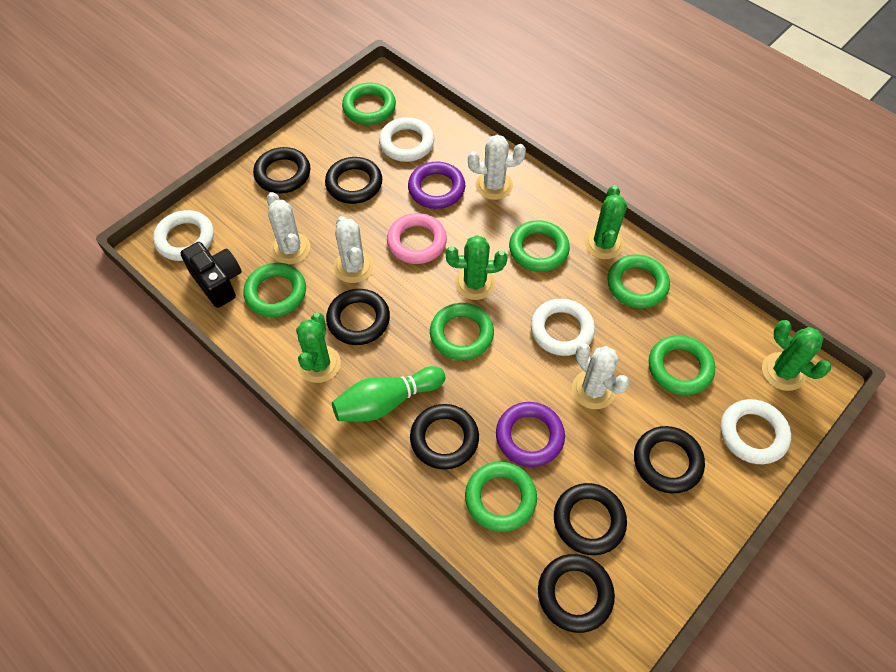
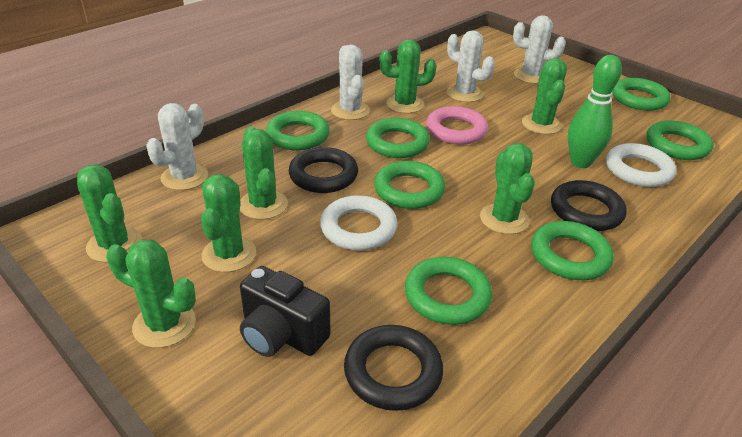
black ring: [253,147,310,194] [325,157,382,204] [326,289,390,345] [410,404,479,470] [538,554,615,633] [554,483,627,555] [634,426,705,493] = 7 -> [289,147,358,193] [344,325,443,411] [551,180,627,231] = 3
green cactus: [296,313,341,383] [446,235,507,300] [584,185,627,259] [762,320,831,391] = 4 -> [77,165,142,263] [106,240,196,348] [201,174,256,272] [240,126,288,220] [379,39,437,113] [480,143,535,234] [522,58,567,134] = 7
purple ring: [408,162,465,209] [496,402,565,467] = 2 -> none = 0
white ring: [153,210,214,261] [379,117,434,162] [531,299,595,356] [720,399,791,464] = 4 -> [320,195,398,251] [606,143,676,187] = 2

